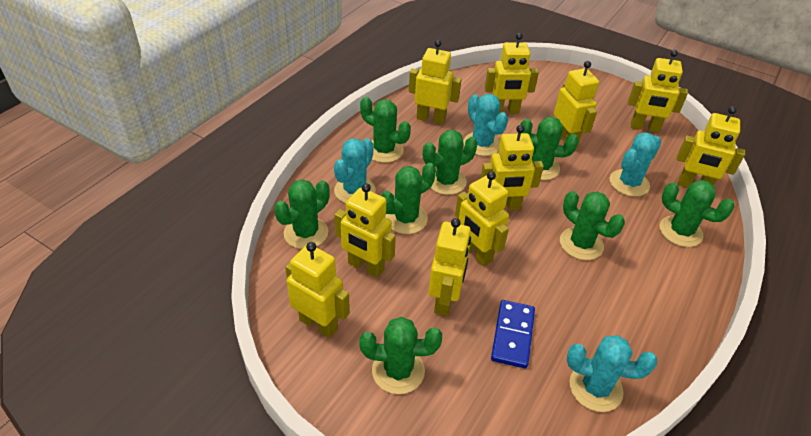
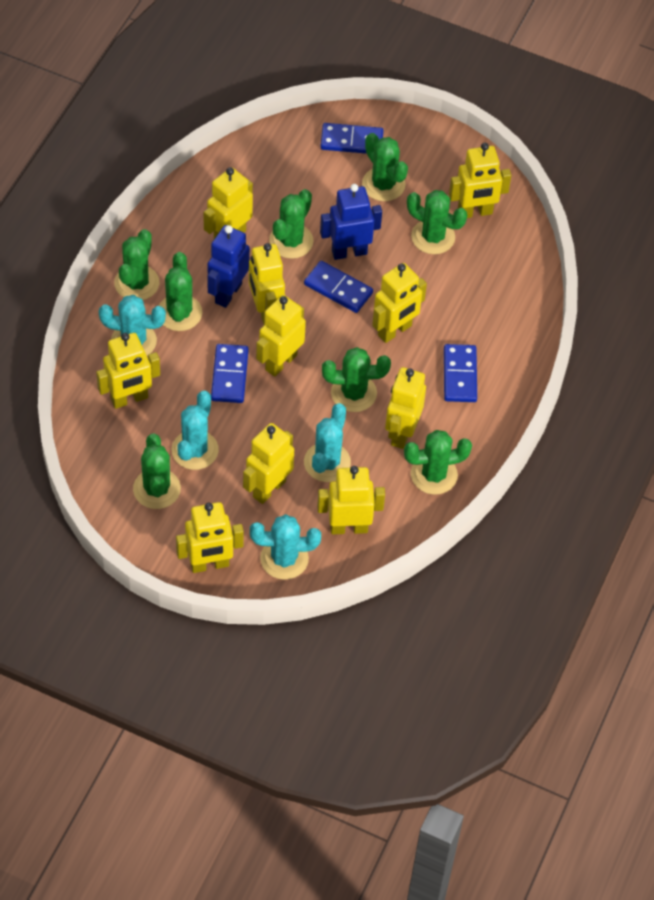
blue domino: [491,300,535,369] = 1 -> [211,344,249,403] [304,261,373,313] [321,123,384,154] [444,344,477,402] = 4
blue robot: none = 0 -> [207,225,250,308] [320,184,382,260] = 2

